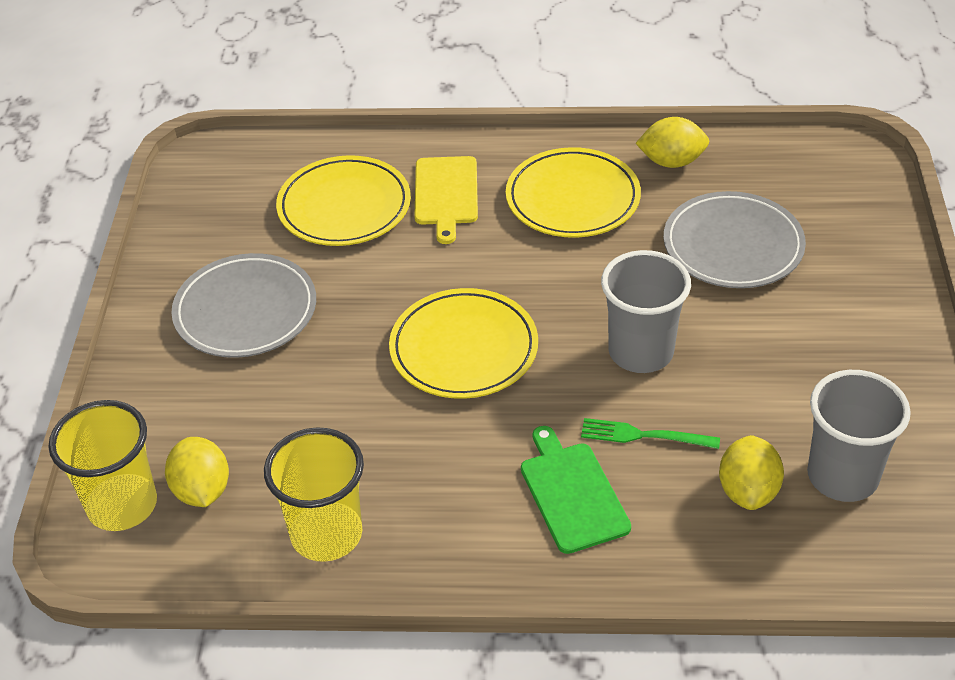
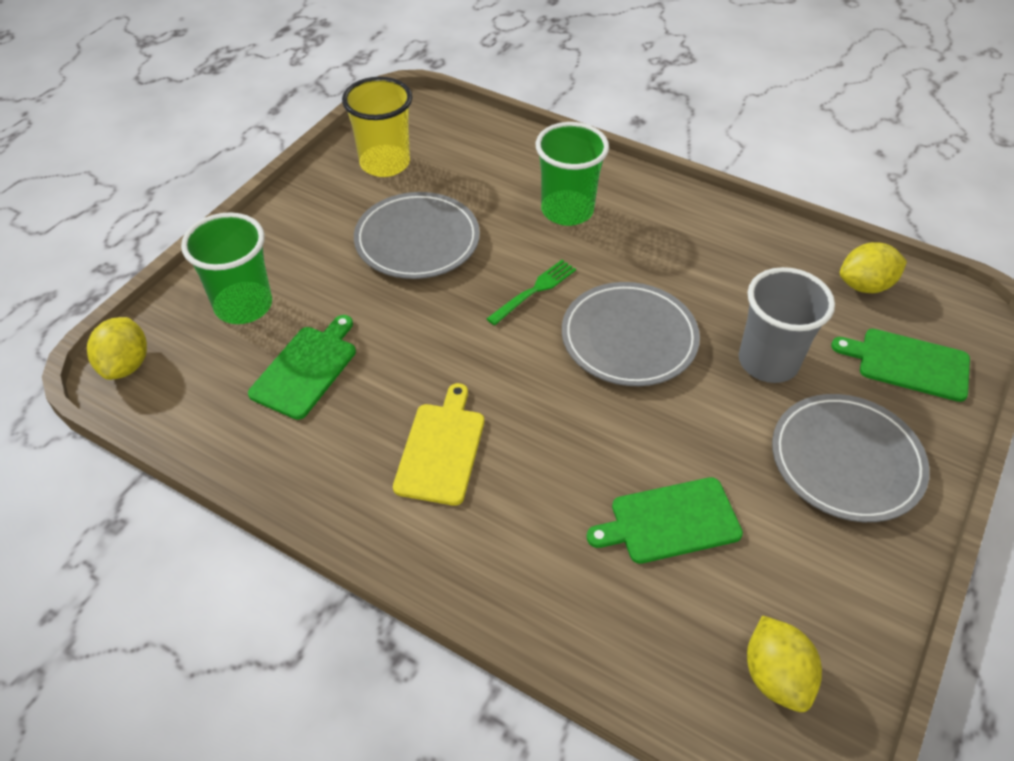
green cup: none = 0 -> [181,212,272,324] [536,122,609,226] = 2
green cutting board: [521,426,631,554] = 1 -> [248,315,356,420] [587,477,743,564] [831,329,970,402] = 3
grey cup: [601,250,691,373] [807,370,911,502] = 2 -> [739,267,835,383] = 1
grey plate: [171,253,316,358] [663,191,806,288] = 2 -> [354,192,480,279] [562,282,700,386] [772,394,930,522] = 3
yellow cup: [49,400,157,531] [264,427,364,562] = 2 -> [342,77,412,177] = 1
yellow plate: [276,155,411,246] [389,288,538,399] [506,147,641,238] = 3 -> none = 0

